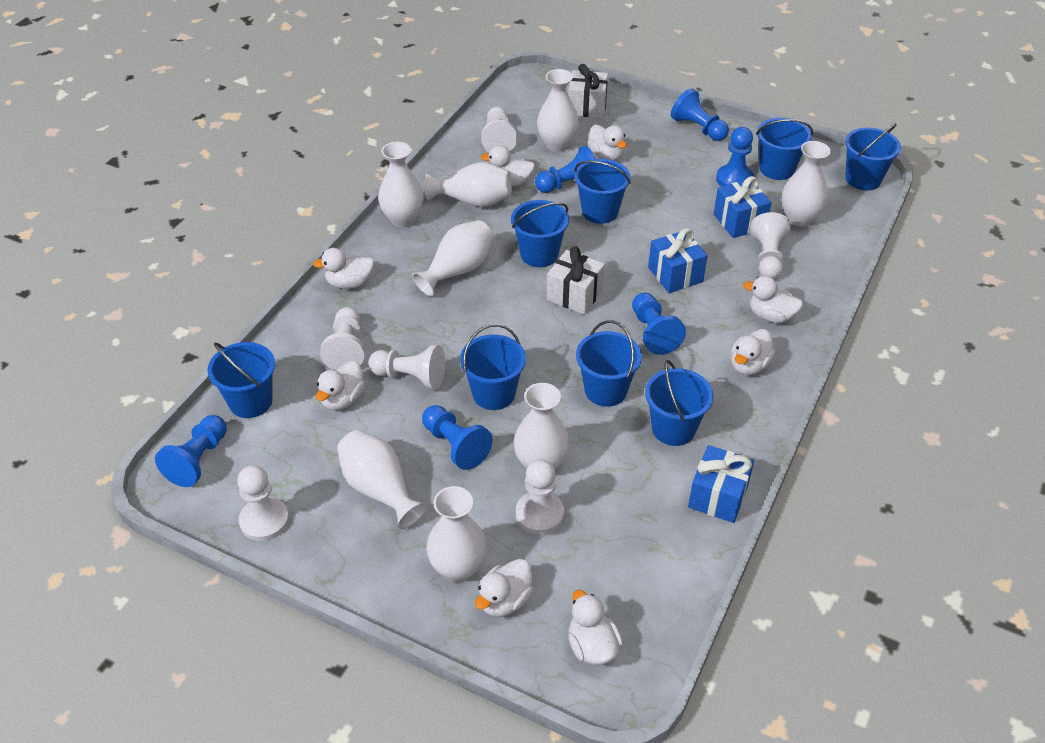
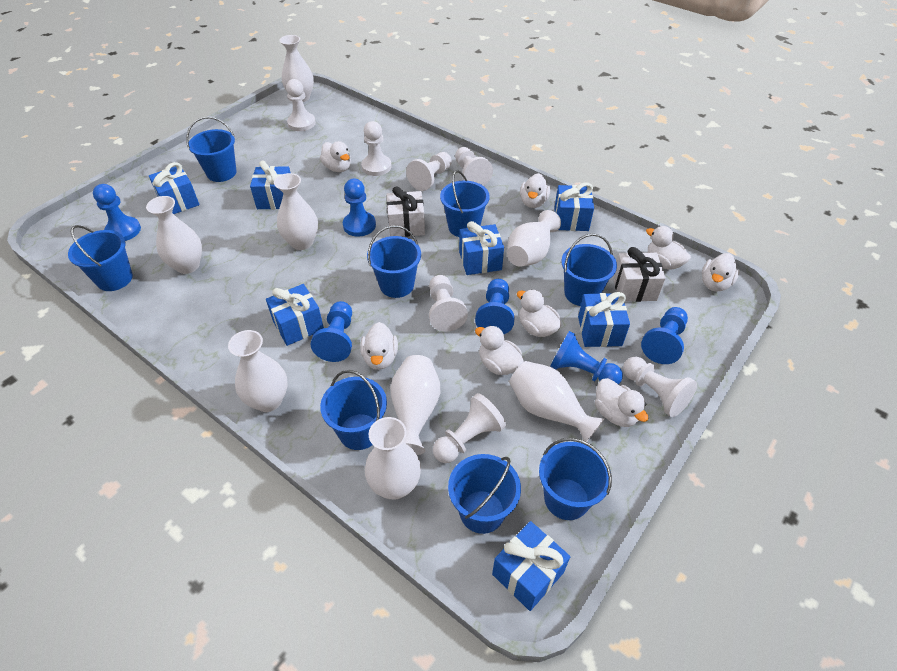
blue gift: [648,228,707,293] [688,445,754,523] [714,176,771,238] = 3 -> [149,162,199,214] [250,160,290,209] [266,284,324,346] [459,221,504,275] [492,521,570,611] [554,182,594,231] [578,292,630,347] = 7
white pawn: [237,465,289,541] [320,307,365,370] [368,345,445,390] [481,106,517,152] [516,459,564,535] [750,212,791,279] = 6 -> [286,79,316,131] [361,121,392,176] [406,152,452,191] [429,275,468,332] [433,393,506,463] [455,147,493,186] [623,357,697,417] = 7

